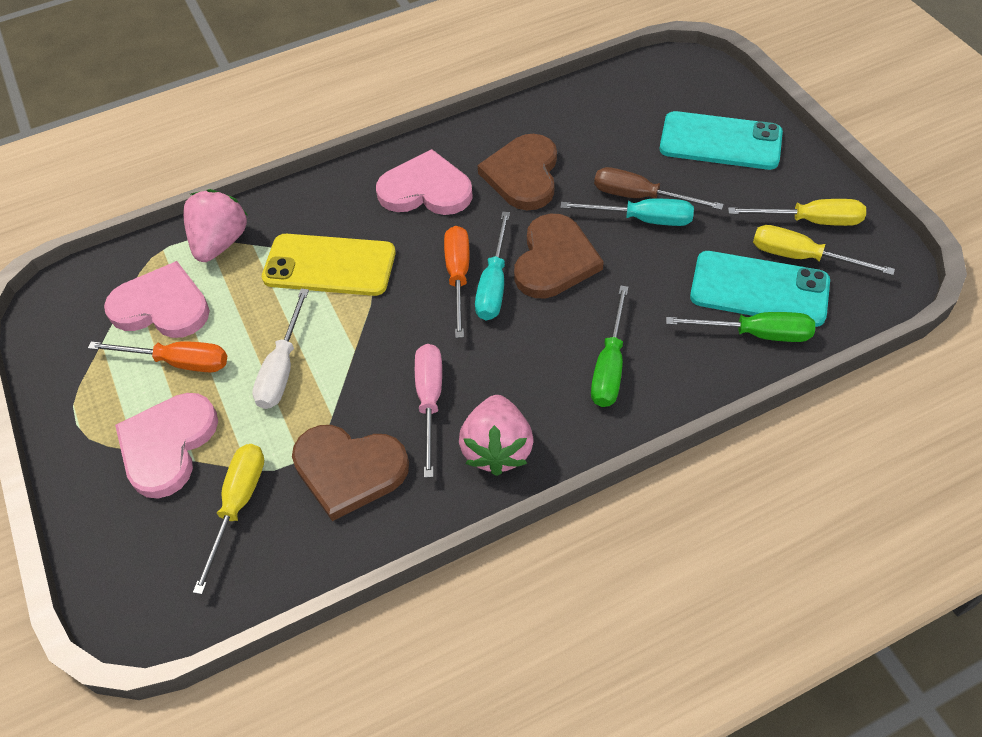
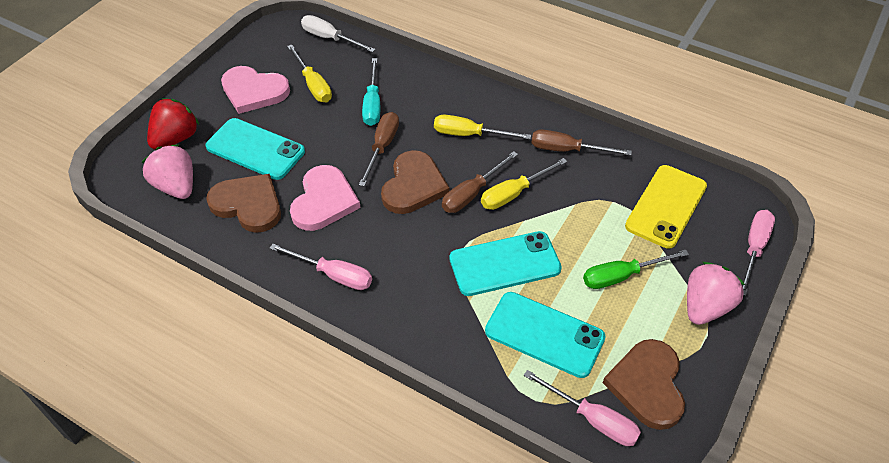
brown screwdriver: [594,167,724,210] = 1 -> [359,112,399,187] [442,151,518,213] [532,130,632,155] = 3
green screwdriver: [591,285,628,407] [666,312,815,342] = 2 -> [583,249,689,289] = 1
orange screwdriver: [88,341,227,372] [444,226,469,338] = 2 -> none = 0
pink heart: [104,261,210,338] [115,393,218,498] [376,149,473,215] = 3 -> [221,66,290,114] [290,165,360,231] = 2
pink screwdriver: [415,344,442,478] = 1 -> [269,244,372,290] [524,370,641,446] [742,210,775,296] = 3
red strawberry: none = 0 -> [147,98,199,150] = 1
turquoise phone: [660,111,783,170] [690,251,830,327] = 2 -> [206,118,305,180] [449,231,562,296] [485,292,606,378] = 3
turquoise screwdriver: [475,212,510,320] [560,199,694,226] = 2 -> [362,58,380,126] = 1

